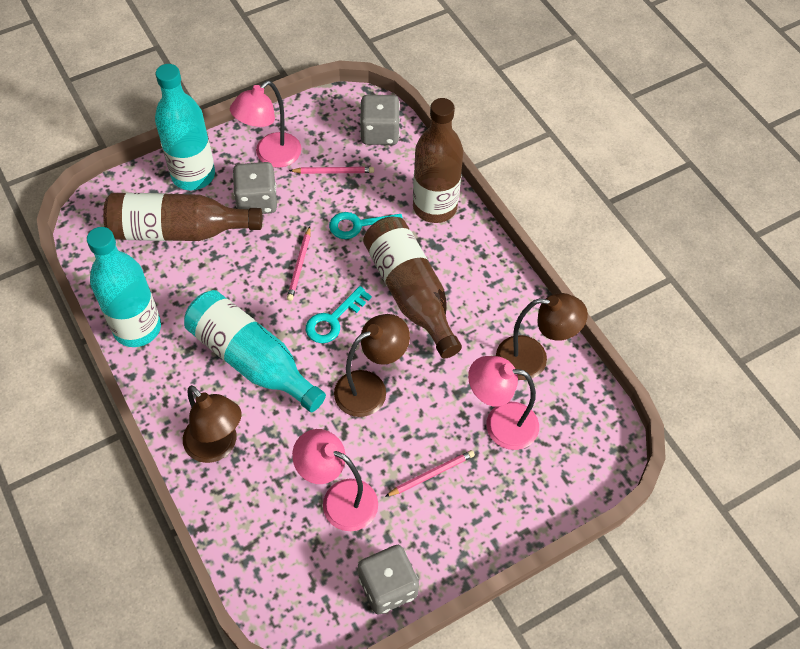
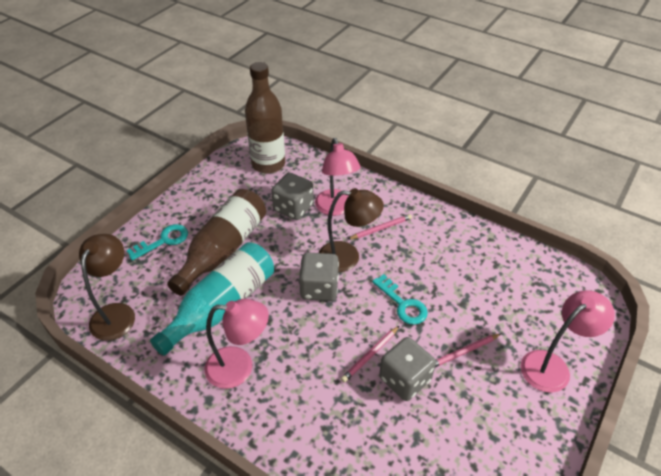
brown bottle: [103,193,262,241] [363,217,462,358] [413,98,463,223] = 3 -> [167,189,266,296] [245,62,285,174] = 2
brown lamp: [183,385,242,463] [334,314,410,417] [496,293,588,380] = 3 -> [79,234,135,341] [319,188,384,272] = 2
turquoise bottle: [87,227,161,347] [155,64,215,190] [184,290,326,412] = 3 -> [150,242,274,356] = 1

